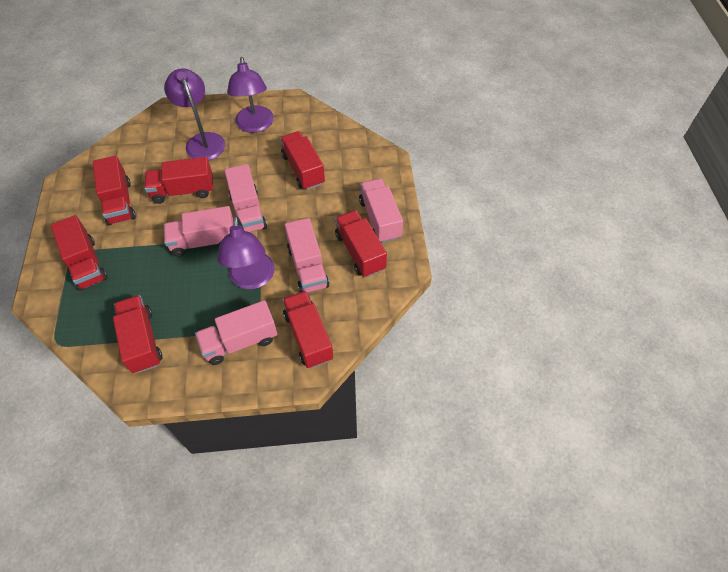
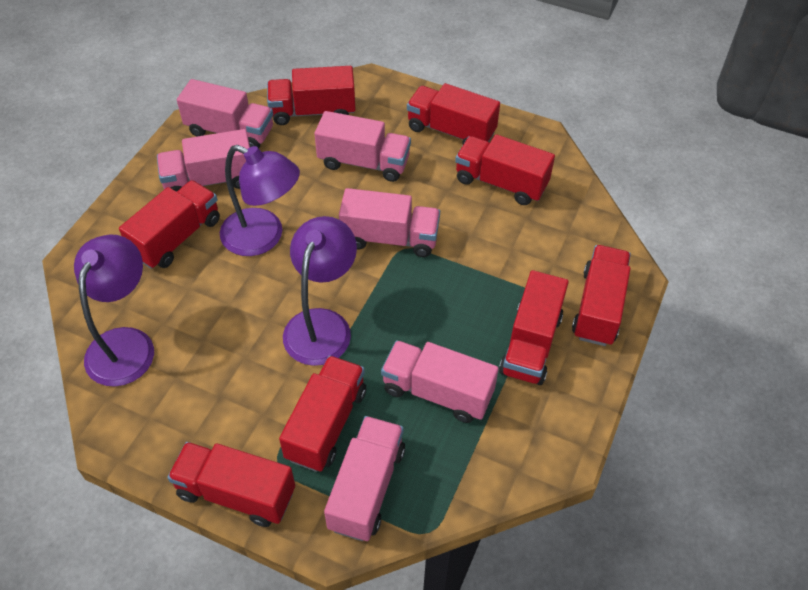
pink truck: [164,206,234,257] [195,300,278,365] [224,164,267,232] [285,218,329,292] [359,178,403,243] = 5 -> [157,129,250,192] [177,79,273,148] [314,111,411,182] [324,416,405,541] [339,188,440,257] [381,340,499,423] = 6
red truck: [51,215,108,291] [93,156,136,225] [113,295,162,373] [144,157,213,204] [280,131,325,190] [282,291,333,368] [335,210,387,278] = 7 -> [119,180,220,269] [167,442,295,527] [267,66,356,125] [279,355,366,472] [407,83,500,144] [455,134,555,205] [499,270,569,385] [572,245,631,346] = 8

